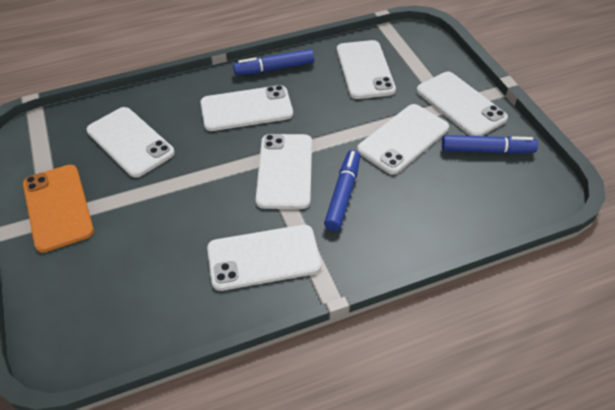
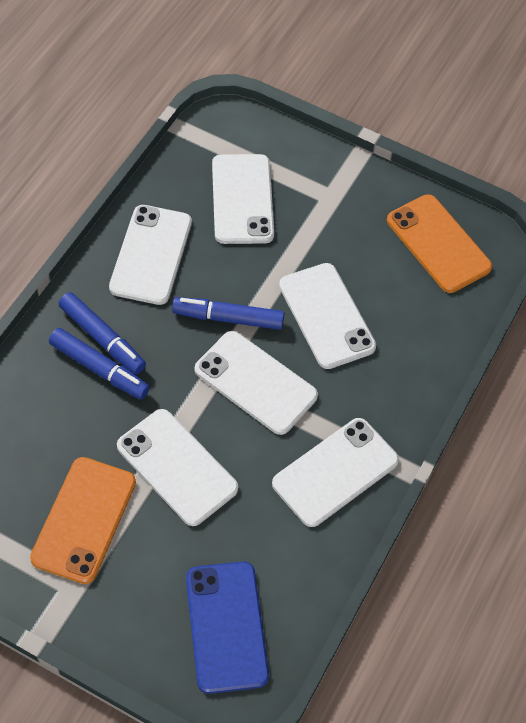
blue phone: none = 0 -> [186,561,269,694] = 1
orange phone: [23,165,94,253] = 1 -> [30,457,136,584] [387,194,492,293] = 2
white phone: [86,107,175,178] [201,85,293,131] [207,225,321,291] [256,134,312,209] [337,40,396,99] [357,104,449,174] [417,72,508,136] = 7 -> [109,205,192,305] [117,409,238,526] [195,331,318,435] [212,154,274,244] [272,418,399,527] [279,263,376,369] = 6

